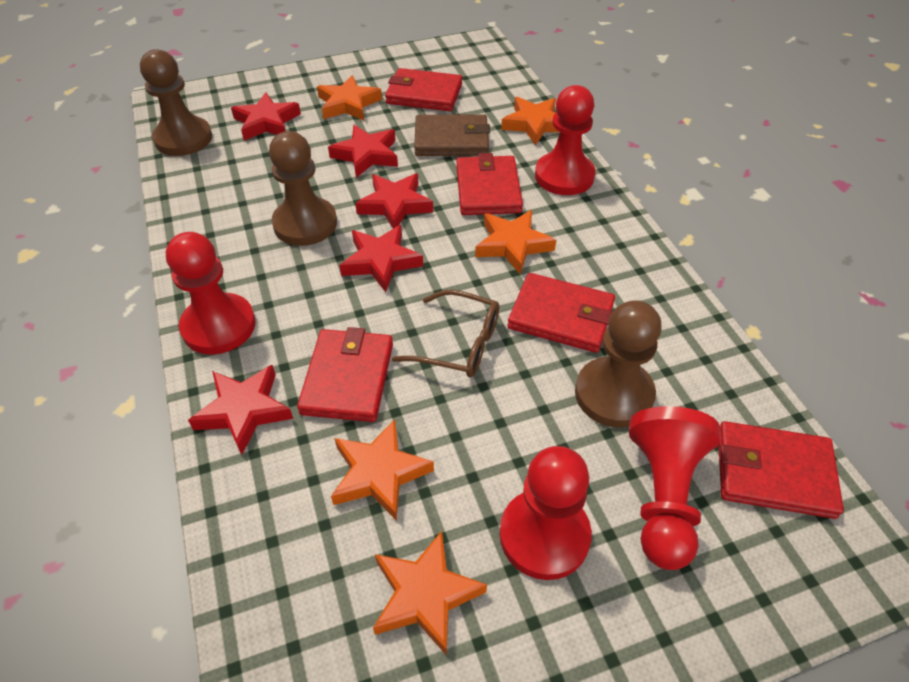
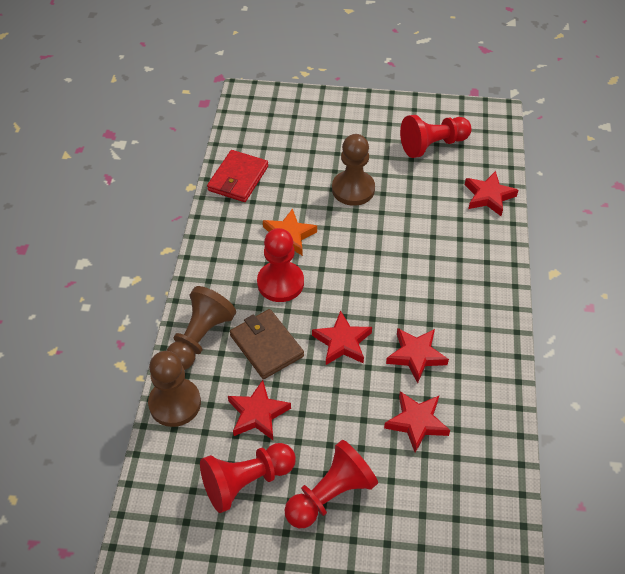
brown glasses: [392,289,499,378] = 1 -> none = 0
orange star: [317,75,382,121] [331,419,434,521] [373,531,487,656] [475,210,556,274] [501,97,559,145] = 5 -> [263,208,317,256] = 1
red wallet: [297,327,393,422] [385,68,462,111] [456,153,523,215] [508,273,615,353] [719,421,844,519] = 5 -> [207,150,268,202] = 1

